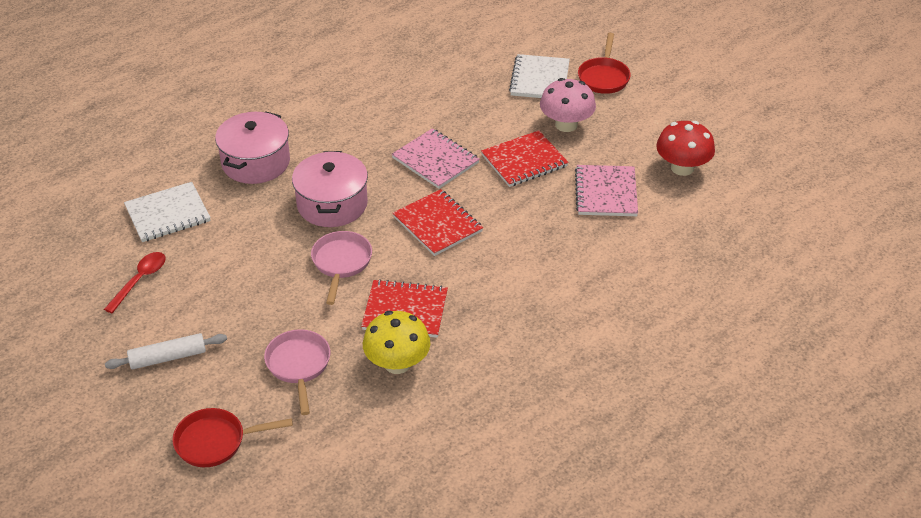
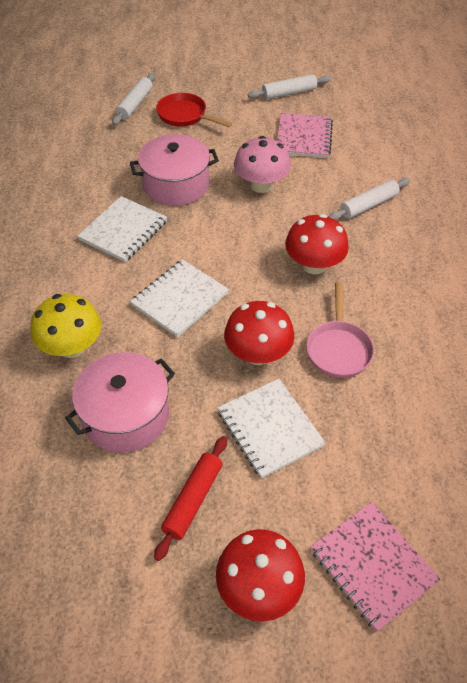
pink pan: [264,329,331,415] [311,231,372,305] = 2 -> [306,282,374,378] = 1
red mushroom: [656,121,715,176] = 1 -> [216,529,305,622] [224,301,294,365] [285,214,349,274] = 3
red notebook: [361,279,448,338] [393,189,483,256] [481,130,568,187] = 3 -> none = 0
red pan: [172,408,293,467] [578,33,631,94] = 2 -> [156,93,233,127] = 1
red rolling pin: none = 0 -> [154,436,227,561] = 1
red spoon: [104,252,165,313] = 1 -> none = 0
white notebook: [124,182,210,242] [509,54,570,98] = 2 -> [77,196,167,262] [130,259,229,337] [217,379,326,479] = 3
white rolling pin: [105,333,227,369] = 1 -> [112,73,155,125] [248,74,331,100] [329,178,410,220] = 3

